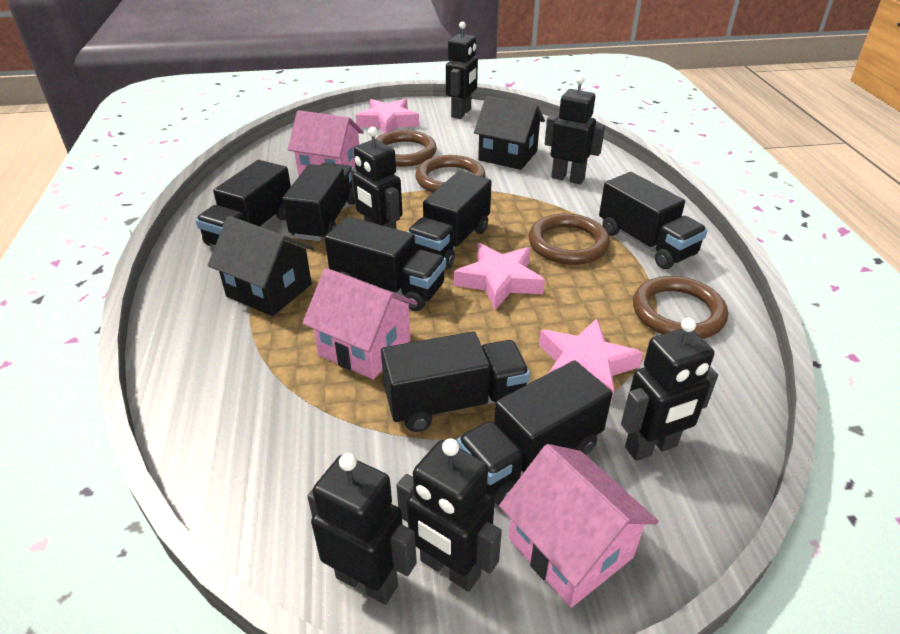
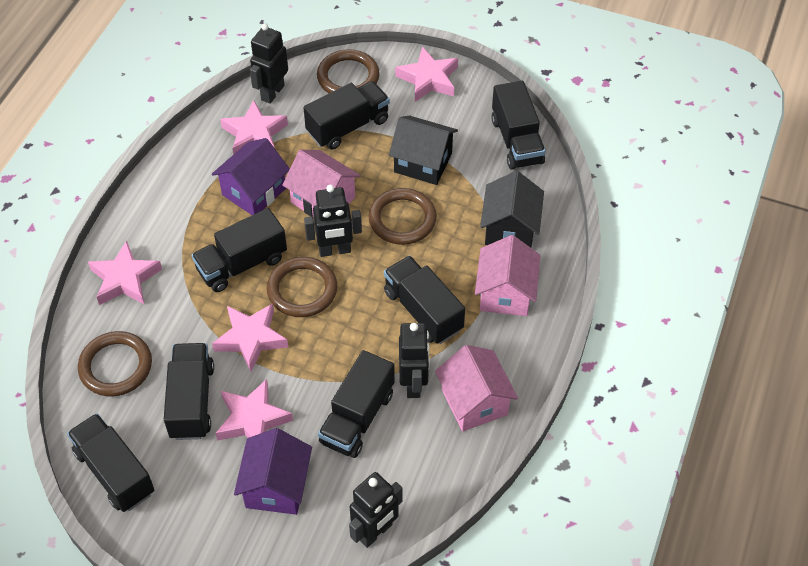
black robot: [307,453,417,605] [351,127,402,229] [396,438,502,592] [446,21,478,119] [545,76,605,184] [621,318,718,461] = 6 -> [250,23,288,104] [304,185,362,257] [349,472,403,548] [399,323,429,398] = 4
pink star: [355,99,419,133] [454,243,545,310] [539,319,643,405] = 3 -> [88,241,162,305] [212,303,288,372] [216,379,293,441] [220,100,288,154] [395,46,458,102] = 5
purple house: none = 0 -> [212,138,290,215] [234,428,312,515] = 2

